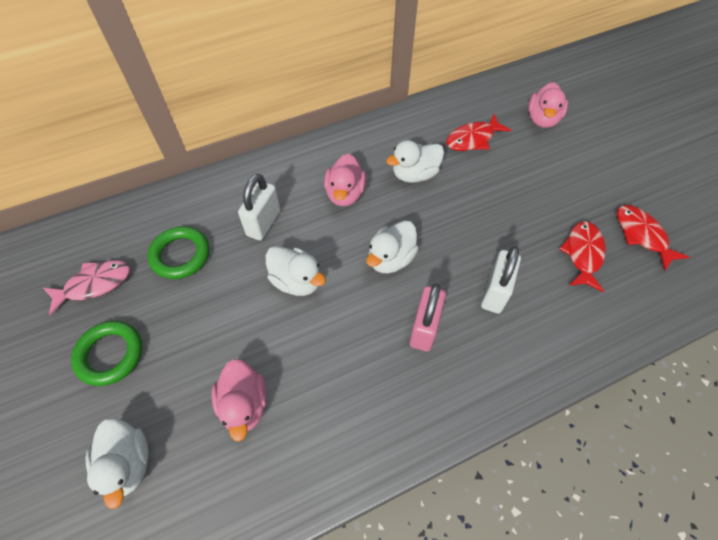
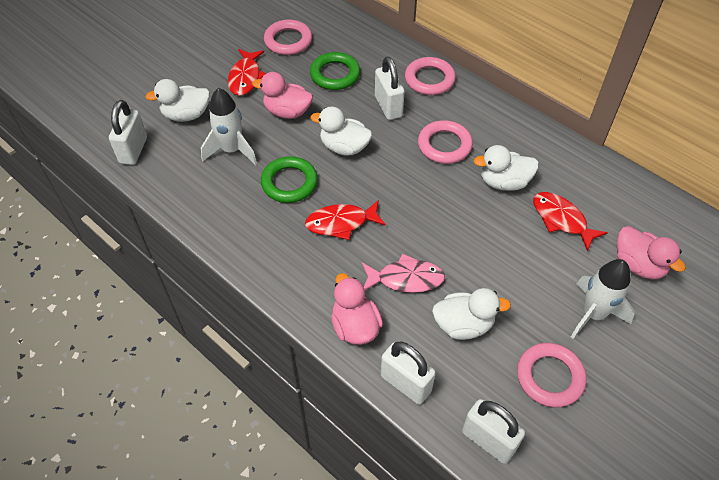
pink padlock: [409,284,446,351] = 1 -> none = 0
pink ring: none = 0 -> [264,20,312,55] [405,57,456,95] [418,120,473,164] [517,343,586,407] = 4
white padlock: [238,173,280,240] [481,246,521,313] = 2 -> [109,100,147,165] [375,56,405,120] [381,342,436,404] [462,399,525,464] = 4
white rocket: none = 0 -> [201,88,257,165] [571,259,635,339] = 2

